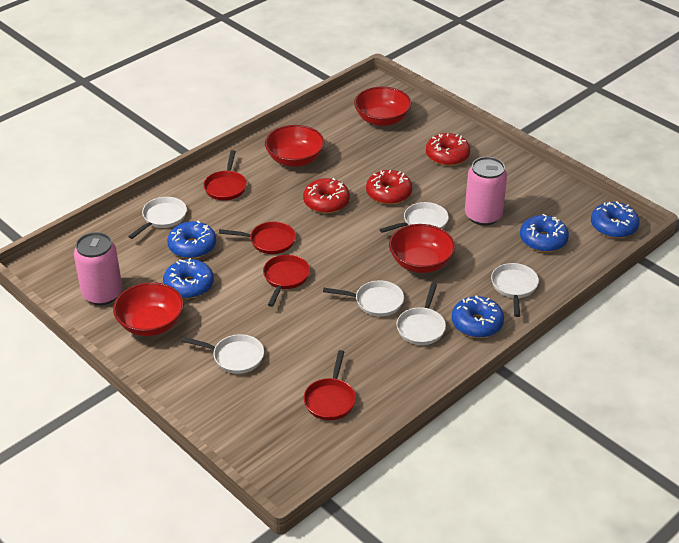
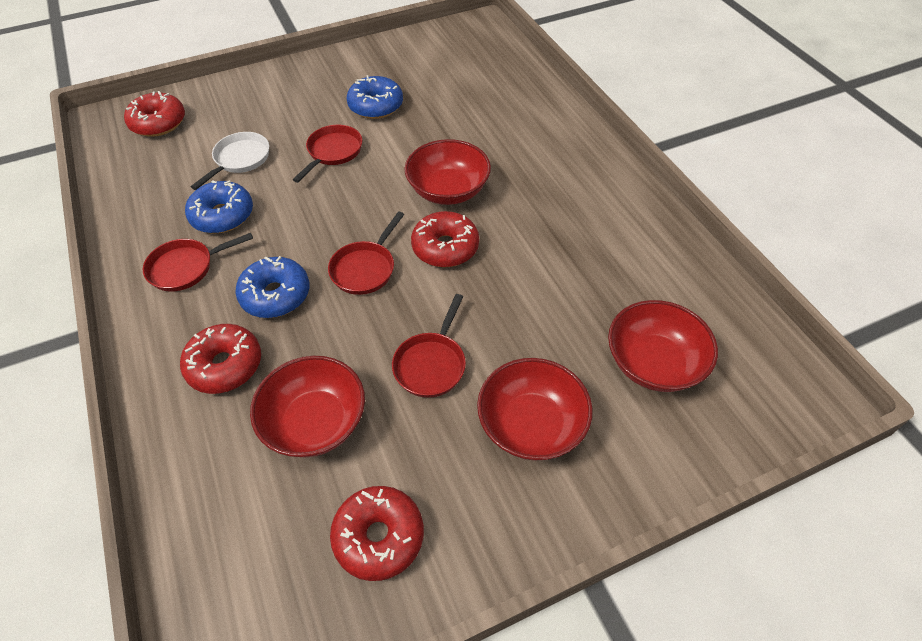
blue donut: [163,258,214,299] [167,221,216,259] [452,296,504,338] [520,214,569,252] [591,201,640,238] = 5 -> [185,180,253,234] [236,256,310,318] [347,75,403,119] = 3
pink can: [74,232,122,305] [465,157,507,226] = 2 -> none = 0
red donut: [303,178,350,213] [366,170,412,205] [426,133,470,166] = 3 -> [124,91,185,137] [180,324,261,394] [330,486,424,581] [411,211,479,267] = 4
white pan: [128,197,187,239] [181,334,264,374] [323,280,404,317] [379,202,449,233] [397,283,446,345] [491,263,539,317] = 6 -> [191,132,269,190] = 1

